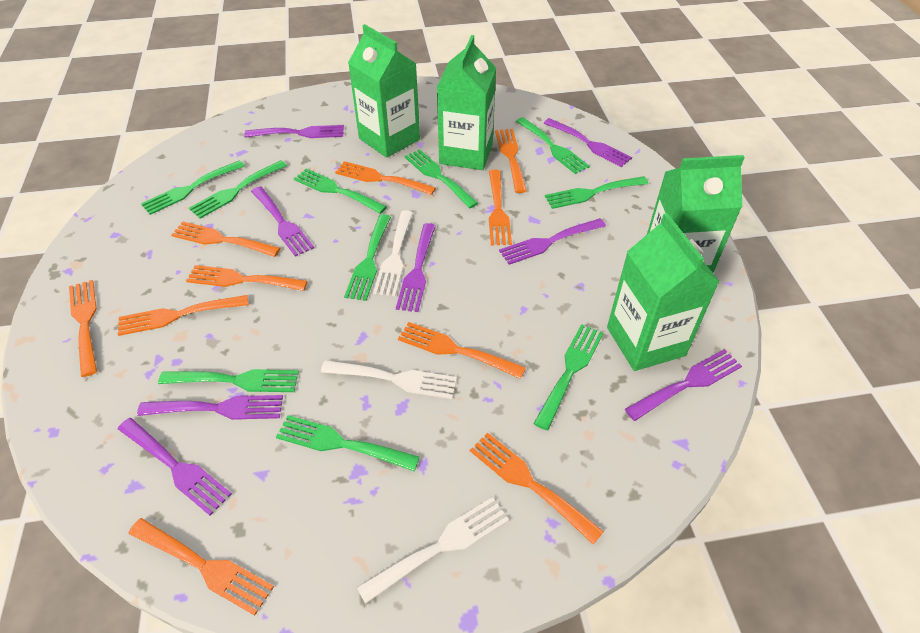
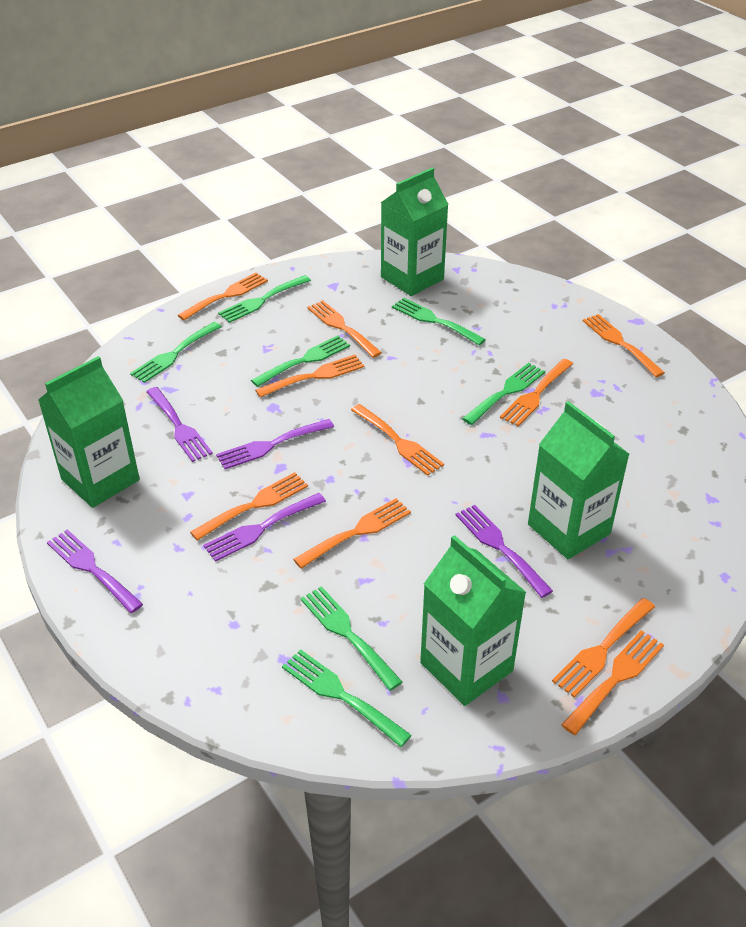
green fork: [141,160,245,215] [158,369,299,392] [189,160,287,219] [276,415,420,471] [294,168,387,214] [344,214,391,301] [404,149,478,208] [516,117,590,174] [533,324,603,431] [545,176,649,209] = 10 -> [130,322,222,383] [218,275,311,323] [251,336,350,387] [282,649,412,747] [300,586,402,691] [392,298,486,345] [462,363,545,425] = 7
purple fork: [118,418,232,516] [137,395,283,420] [244,125,344,138] [251,186,314,257] [396,223,436,312] [499,218,606,265] [544,118,632,167] [625,349,742,421] = 8 -> [47,529,143,613] [146,387,213,462] [203,493,326,562] [216,419,334,469] [456,505,553,598] = 5
white fork: [321,360,457,399] [357,497,509,604] [373,210,413,296] = 3 -> none = 0

